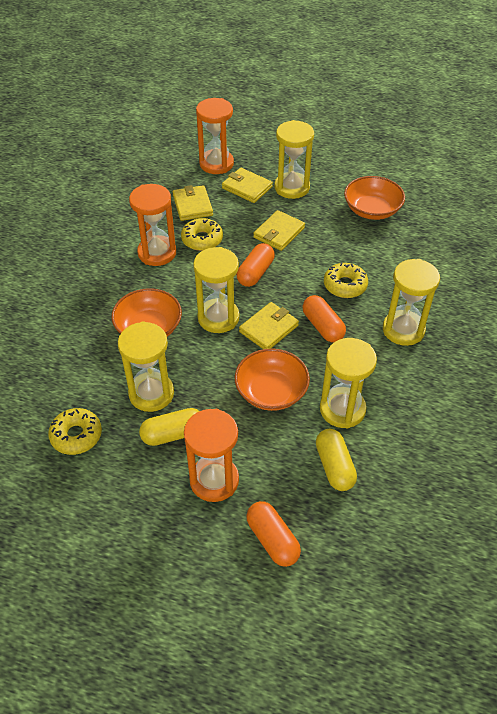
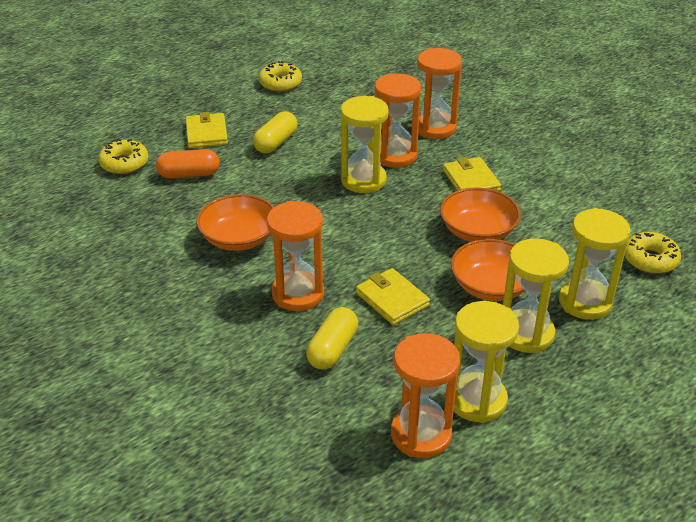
orange capsule: [237,243,275,287] [246,501,301,567] [302,295,346,342] = 3 -> [156,149,220,179] = 1
orange hourglass: [129,184,176,266] [184,409,239,502] [196,98,234,174] = 3 -> [267,201,324,311] [375,73,421,168] [391,333,460,458] [417,48,462,139] = 4
yellow hourglass: [118,321,174,412] [193,247,239,333] [274,120,314,199] [320,338,377,429] [383,259,440,346] = 5 -> [341,96,389,193] [454,301,519,423] [503,238,569,353] [559,208,631,320] = 4
yellow wallet: [173,185,213,221] [222,168,273,203] [239,302,299,349] [253,210,305,251] = 4 -> [186,112,228,148] [356,268,430,325] [443,157,501,191] = 3

